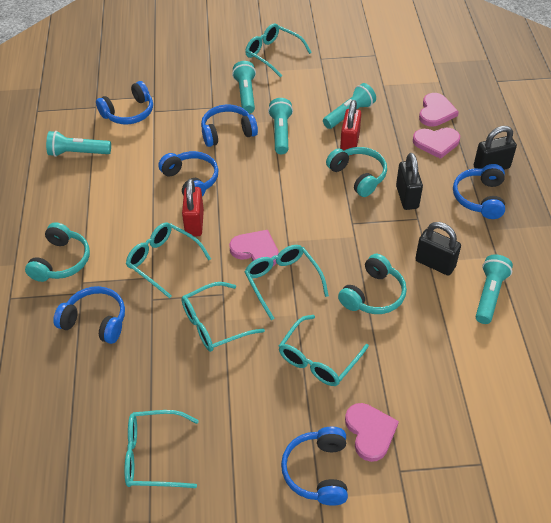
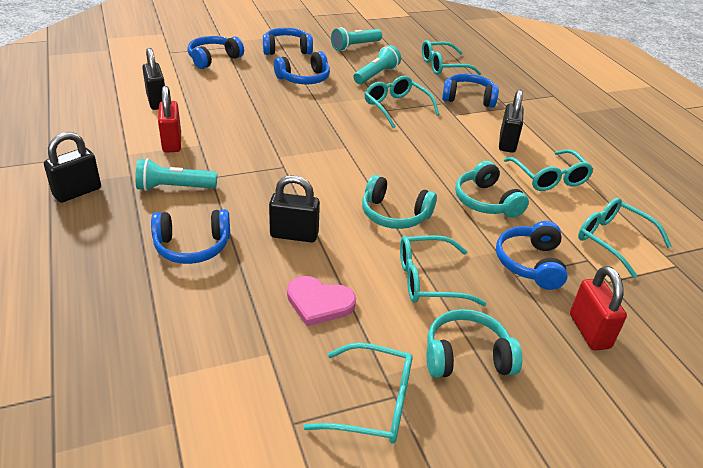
black padlock: [396,153,423,210] [415,222,461,276] [474,126,517,170] = 3 -> [44,132,101,203] [142,48,165,110] [269,175,320,243] [499,90,524,153] = 4
pink heart: [229,230,279,266] [345,403,399,462] [413,128,460,159] [419,93,459,127] = 4 -> [287,276,356,326] = 1
turquoise flashlight: [46,131,111,157] [232,61,256,114] [268,98,293,154] [323,83,376,129] [476,254,513,324] = 5 -> [135,158,217,191] [331,27,382,51] [354,45,401,84] = 3

